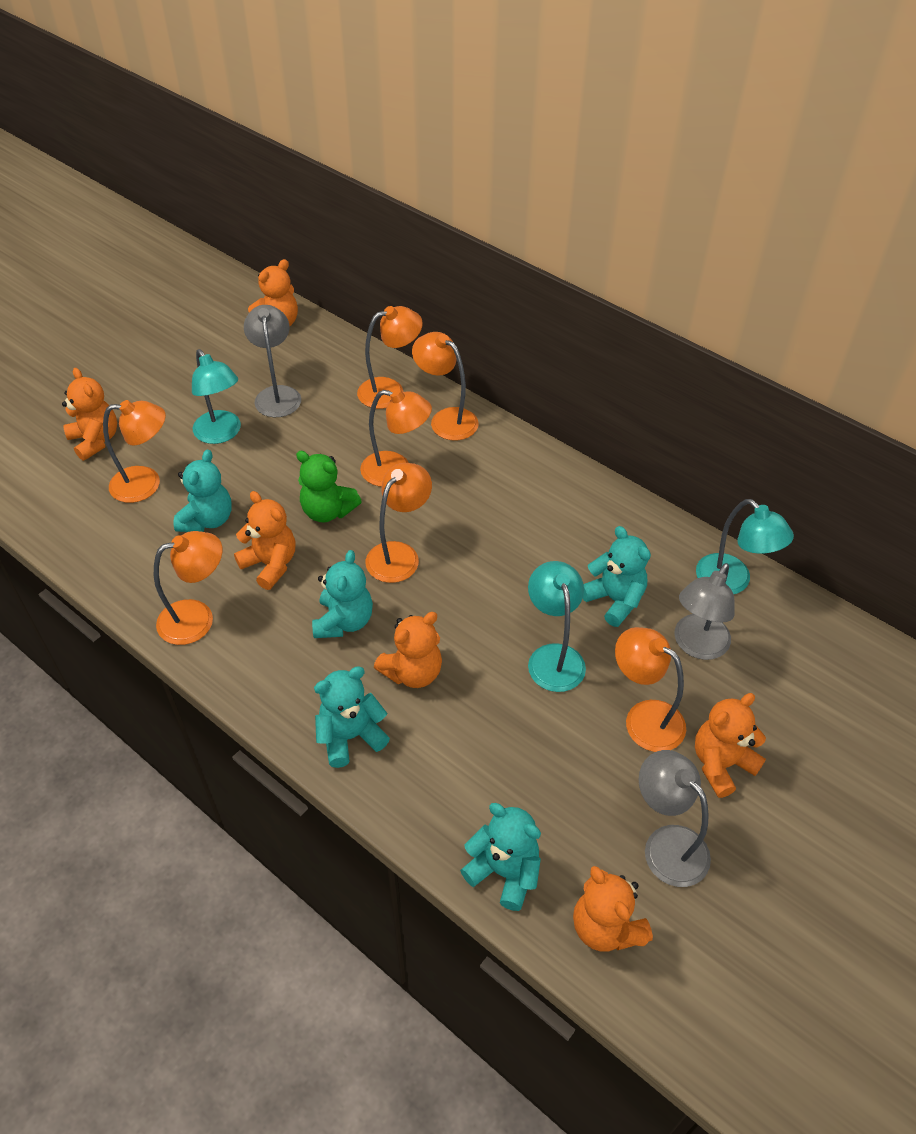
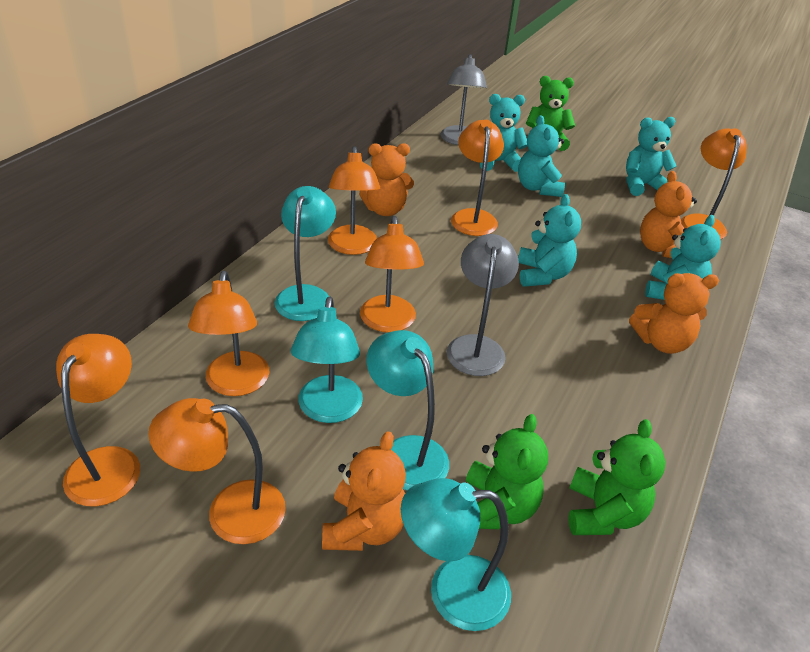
green teddy bear: [296,451,362,522] = 1 -> [466,414,548,529] [526,76,575,151] [568,419,666,535] = 3
grey lamp: [244,305,301,417] [639,750,711,887] [674,563,735,660] = 3 -> [440,54,487,145] [447,234,519,376] = 2
orange teddy bear: [62,368,117,461] [234,491,295,590] [248,259,298,327] [374,612,442,688] [573,866,653,952] [695,693,766,798] = 6 -> [322,431,406,551] [359,143,414,216] [629,273,719,354] [640,171,697,258] = 4
turquoise lamp: [192,349,241,444] [528,561,586,692] [696,499,794,594] = 3 -> [275,186,336,321] [291,297,363,423] [366,330,449,491] [401,478,511,631] = 4

